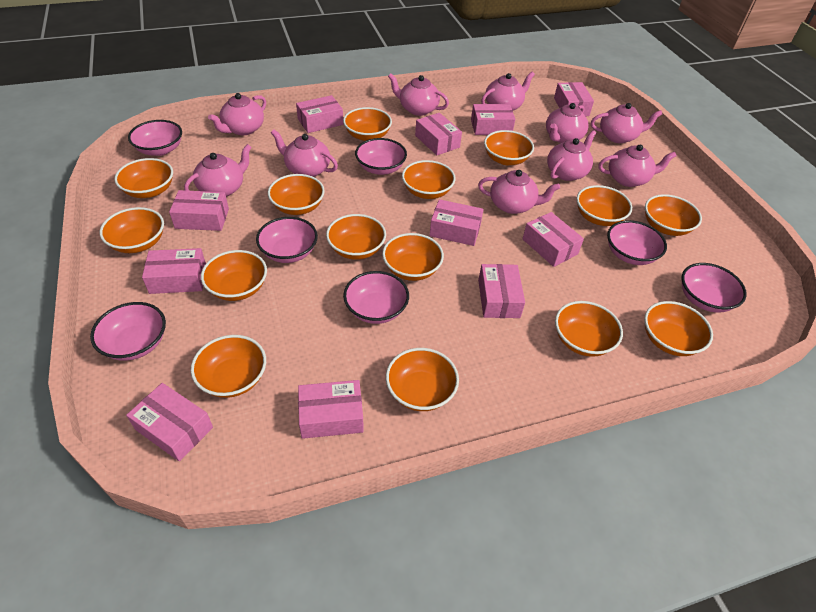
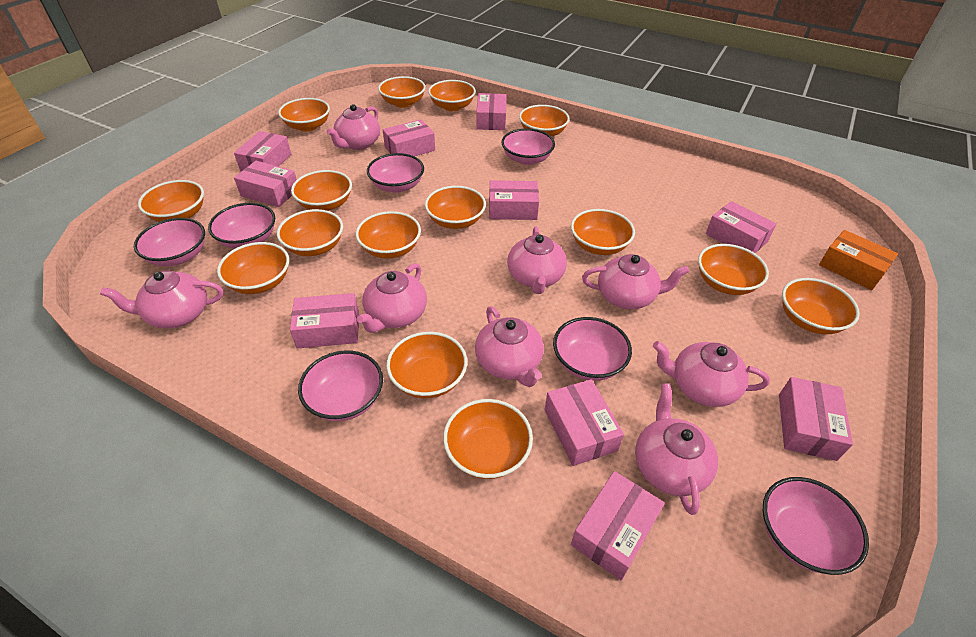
orange box: none = 0 -> [819,230,898,290] = 1
pink box: [126,383,213,461] [142,248,206,294] [169,190,229,231] [296,95,343,133] [298,380,364,439] [415,113,462,155] [429,199,484,246] [471,104,515,135] [478,264,525,318] [523,212,584,267] [554,82,594,116] = 11 -> [234,131,291,171] [234,161,297,207] [290,293,359,348] [383,119,435,157] [476,93,507,130] [489,180,539,220] [545,379,624,466] [571,471,665,580] [706,201,777,253] [779,377,853,461] = 10
pink teapot: [184,144,252,197] [208,93,266,135] [271,130,338,177] [388,74,449,116] [478,170,560,214] [481,72,535,111] [546,103,589,143] [547,130,596,181] [591,103,662,143] [599,145,677,187] = 10 -> [100,271,223,329] [327,104,380,150] [357,263,427,333] [475,306,544,387] [507,226,567,294] [582,254,689,309] [635,383,718,515] [653,341,770,407] = 8

